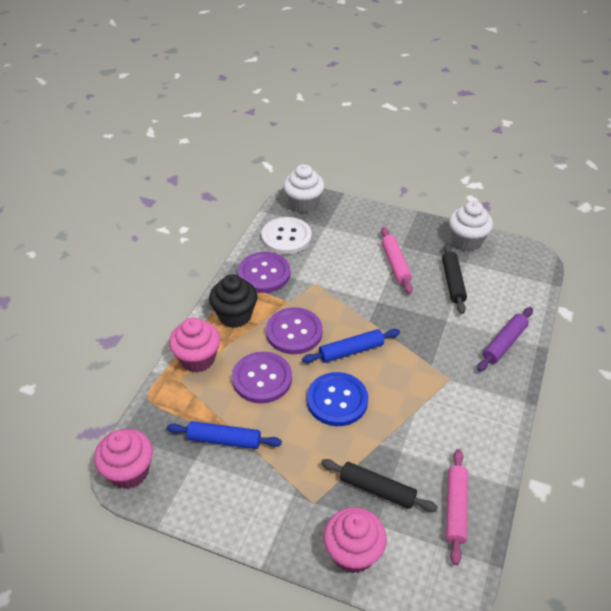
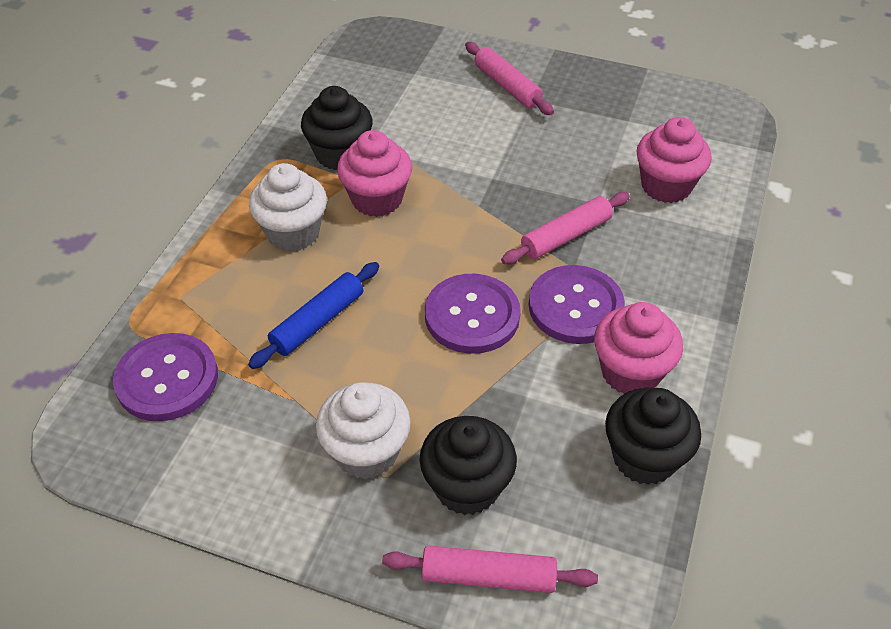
black cupcake: [209,274,257,328] = 1 -> [301,86,373,170] [420,416,517,515] [605,388,701,485] = 3
black rolling pin: [321,459,438,512] [442,243,467,314] = 2 -> none = 0
blue button: [307,372,368,426] = 1 -> none = 0
blue rolling pin: [167,421,282,449] [302,329,400,363] = 2 -> [248,262,379,369] = 1
pink rolling pin: [381,227,413,294] [446,449,468,565] = 2 -> [382,546,598,593] [465,42,554,115] [501,192,630,264] = 3
purple rolling pin: [477,307,533,372] = 1 -> none = 0
white button: [262,217,312,255] = 1 -> none = 0

